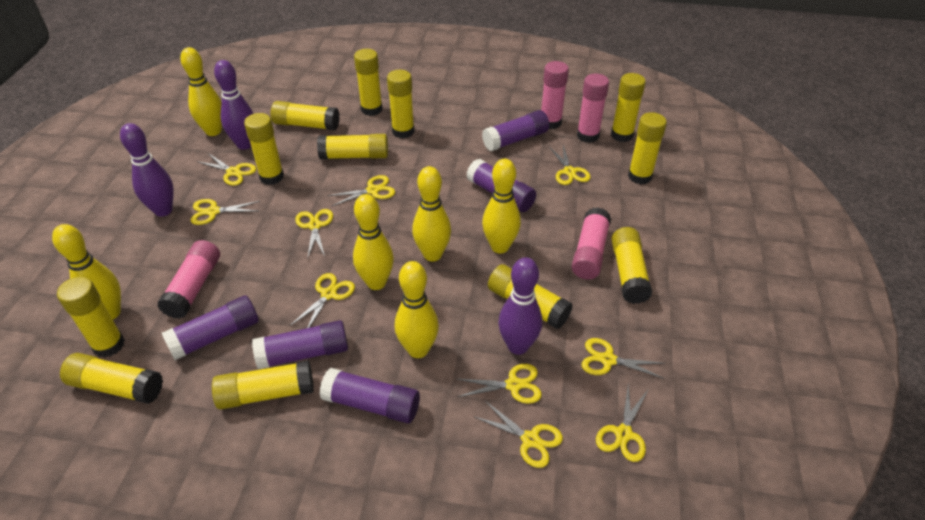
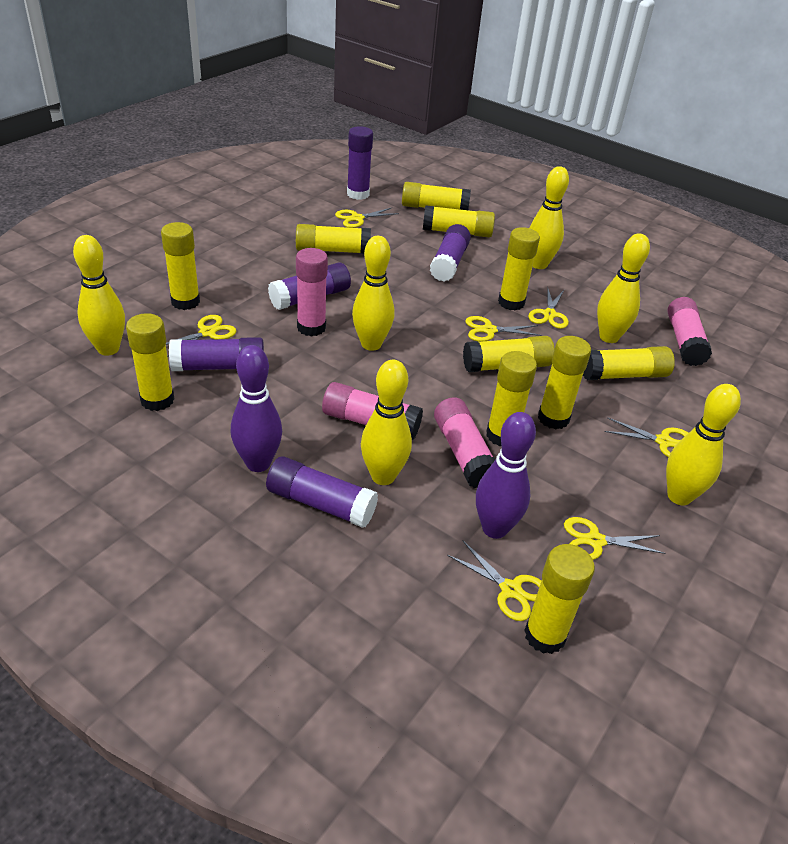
purple bowling pin: [120,123,174,217] [214,60,253,150] [498,257,542,355] = 3 -> [231,345,282,472] [476,412,536,539] = 2
yellow glue stick: [57,277,125,358] [60,353,163,404] [212,360,314,409] [244,113,284,185] [271,101,340,130] [317,134,388,159] [354,49,382,116] [387,70,414,139] [488,264,573,329] [611,73,646,142] [611,227,652,304] [628,112,667,184] = 12 -> [126,313,174,411] [161,222,200,310] [296,224,371,254] [402,182,471,210] [423,205,495,237] [463,336,554,372] [486,351,537,446] [498,227,540,311] [524,544,595,654] [538,336,591,429] [583,346,675,380] = 11
yellow scissors: [191,199,260,225] [197,153,256,186] [290,273,355,328] [295,209,333,259] [327,175,395,206] [457,364,542,404] [475,401,563,468] [549,145,591,185] [581,338,665,379] [596,384,648,462] = 10 -> [166,315,236,357] [335,208,399,228] [447,541,541,621] [465,316,541,342] [528,289,569,329] [564,517,666,560] [604,418,688,457] = 7

